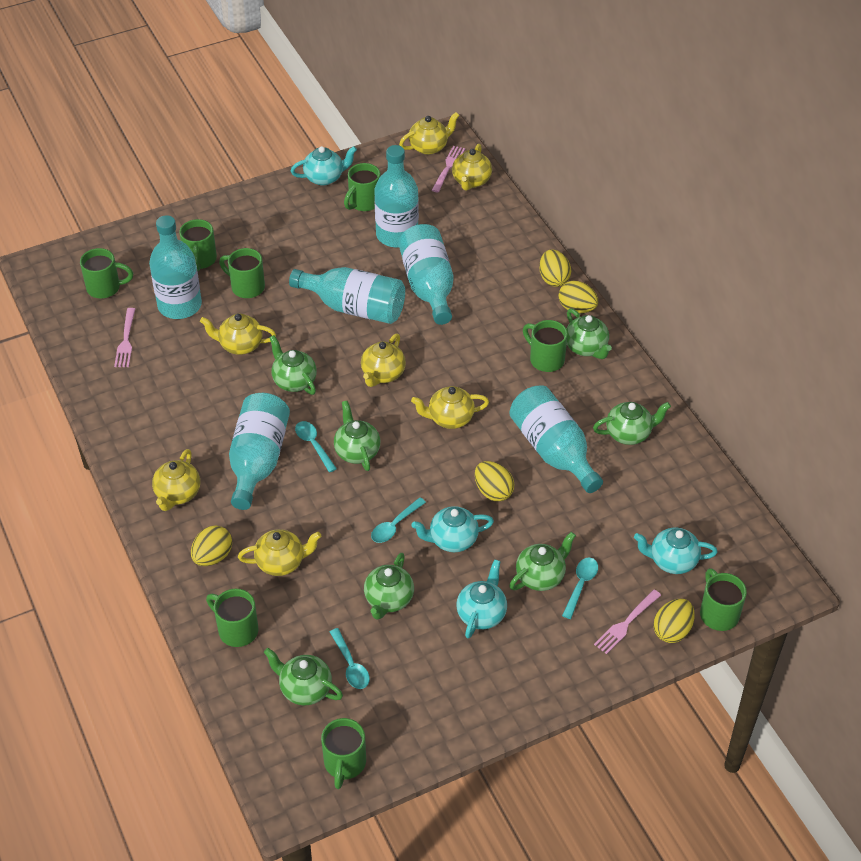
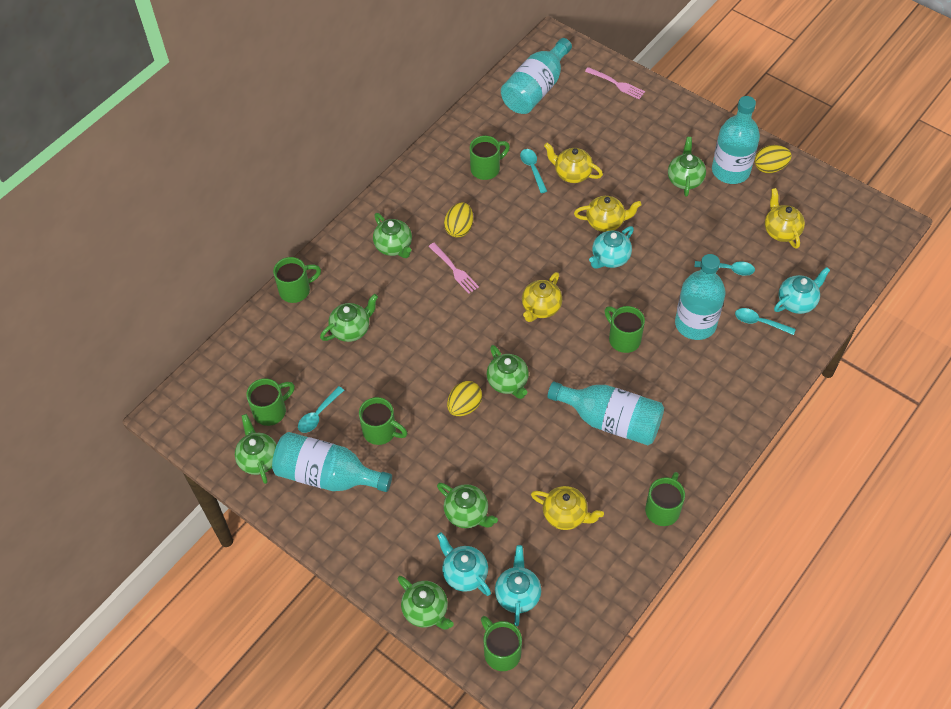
green mug: [80,248,133,299] [179,219,217,271] [206,589,259,647] [219,248,265,298] [321,718,366,789] [344,163,380,211] [523,320,568,372] [700,568,747,631] = 8 -> [246,378,295,426] [273,257,321,303] [359,397,408,445] [470,136,510,180] [481,616,522,671] [604,306,645,353] [645,472,685,526] = 7
pink fork: [114,308,135,367] [432,146,465,193] [594,590,661,654] = 3 -> [428,243,479,294] [585,67,645,99] = 2
turquoise bottle: [149,215,202,319] [229,393,290,510] [289,267,405,324] [374,145,419,248] [398,224,454,325] [509,385,603,493] = 6 -> [272,432,392,492] [501,38,572,114] [547,382,664,445] [675,254,726,340] [712,96,760,184] = 5
yellow egg: [191,525,232,566] [475,461,515,501] [539,249,571,287] [559,281,598,313] [653,599,695,643] = 5 -> [444,202,473,238] [447,381,482,416] [755,145,792,173] = 3
yellow teapot: [152,449,200,511] [200,313,276,355] [238,529,321,576] [361,334,406,387] [399,112,460,155] [411,386,489,429] [452,144,492,191] = 7 -> [522,272,562,322] [531,486,604,530] [544,143,603,183] [574,196,642,232] [765,188,805,249] = 5

